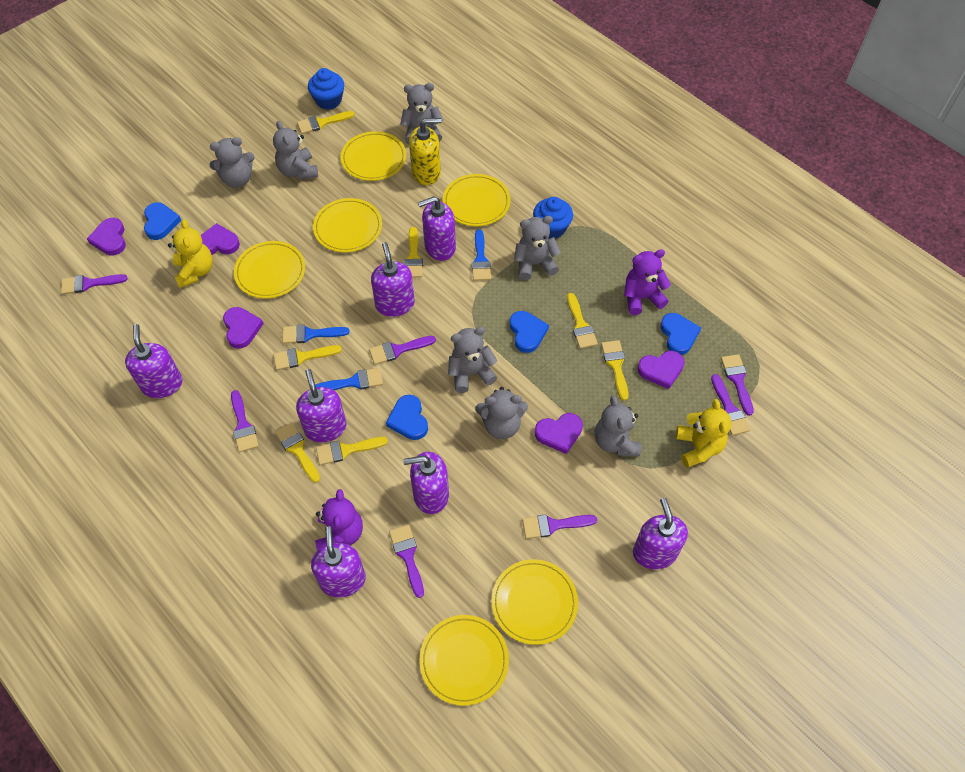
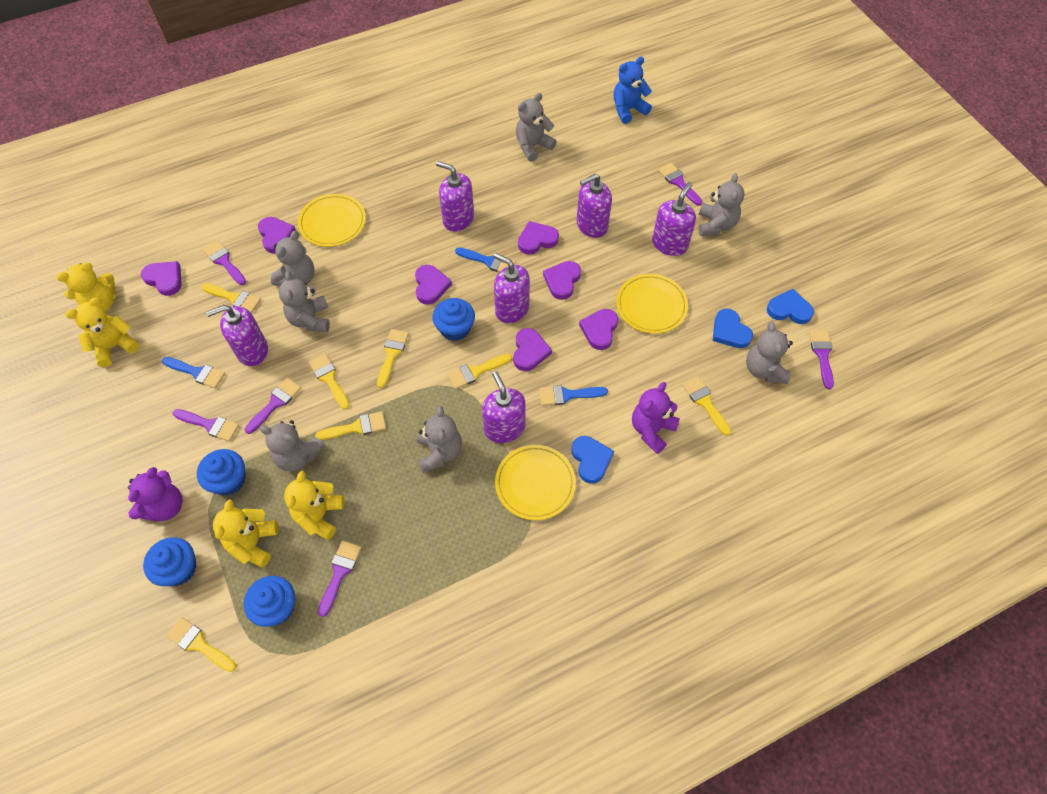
blue cupcake: [308,68,344,110] [533,197,573,238] = 2 -> [143,537,196,586] [197,449,245,496] [244,576,295,627] [432,298,475,341] = 4
blue heart: [144,202,181,240] [386,395,428,440] [510,311,549,353] [660,313,701,355] = 4 -> [571,436,614,484] [713,309,753,348] [767,289,814,324] = 3
blue teddy bear: none = 0 -> [613,57,652,124] = 1
purple brush: [61,274,128,294] [231,390,259,452] [369,336,436,365] [389,525,424,598] [522,514,597,539] [711,374,750,436] [721,354,754,416] = 7 -> [173,409,239,441] [203,241,246,285] [245,378,301,434] [318,541,362,617] [658,163,702,206] [809,331,834,389] = 6
purple heart: [87,218,126,256] [201,223,240,255] [223,307,264,349] [535,413,583,454] [637,351,685,389] = 5 -> [141,261,182,296] [258,217,296,253] [415,265,452,305] [513,328,552,371] [518,221,559,255] [543,261,581,300] [579,309,618,350] = 7
purple soap dispenser: [125,324,182,398] [296,369,347,443] [311,526,366,597] [371,242,415,317] [403,452,449,514] [418,196,456,261] [633,498,688,569] = 7 -> [206,305,268,366] [436,161,474,232] [482,371,526,443] [493,253,530,323] [577,174,612,238] [652,182,696,256] = 6
yellow plate: [234,241,305,299] [313,198,382,253] [341,131,406,181] [420,615,509,706] [443,174,510,226] [491,559,578,645] = 6 -> [298,194,366,247] [495,445,576,520] [616,274,688,333] = 3
yellow soap dispenser: [409,118,441,185] = 1 -> none = 0
yellow teddy bear: [168,219,213,288] [676,399,731,468] = 2 -> [57,262,116,311] [66,297,139,367] [213,500,278,567] [284,471,344,540] = 4

